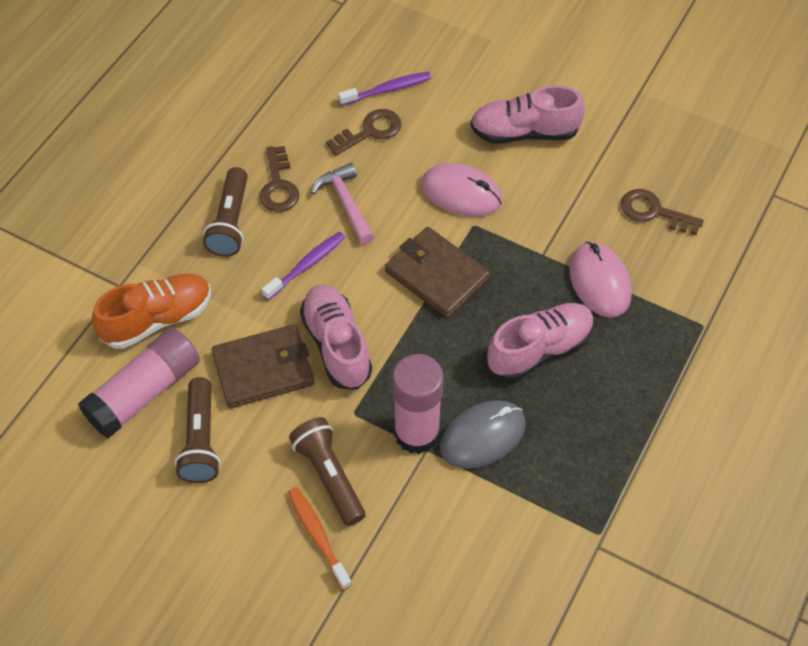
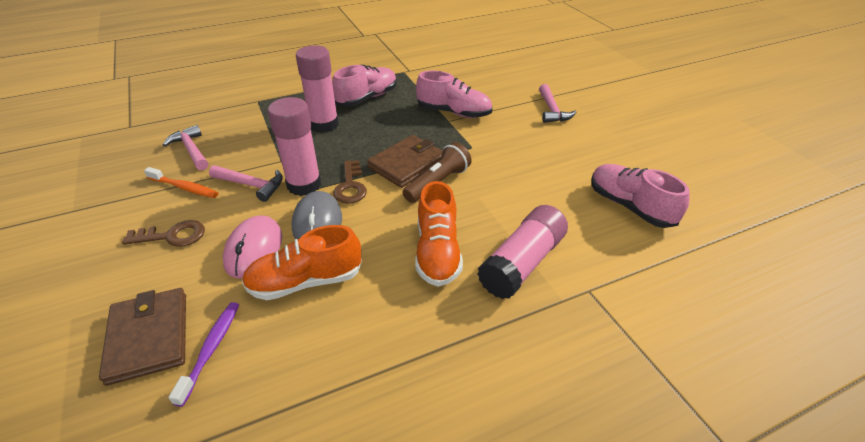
brown flashlight: [175,377,220,483] [203,167,248,257] [289,417,366,526] = 3 -> [403,142,472,203] = 1
brown key: [260,146,300,212] [326,109,402,156] [621,189,704,235] = 3 -> [122,220,205,247] [333,160,367,203] = 2
orange shoe: [92,274,211,349] = 1 -> [242,225,362,300] [415,181,463,287] = 2
pink glue stick: [78,328,200,439] [393,354,444,454] = 2 -> [268,97,321,196] [296,45,339,133] [477,205,568,299] = 3
pink hammer: [311,163,374,245] = 1 -> [163,125,208,170] [209,165,283,202] [539,84,576,123] = 3
pink mouse: [421,163,502,217] [569,241,632,318] = 2 -> [223,215,282,278] = 1
purple toothbrush: [262,232,346,300] [338,72,431,106] = 2 -> [168,302,239,407] = 1

